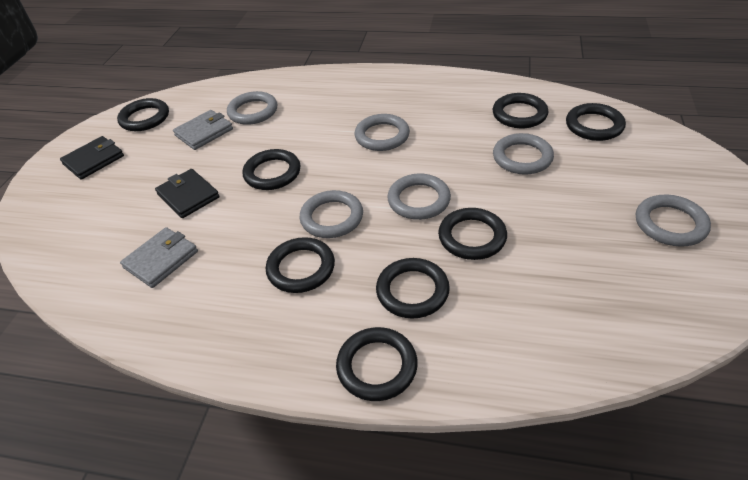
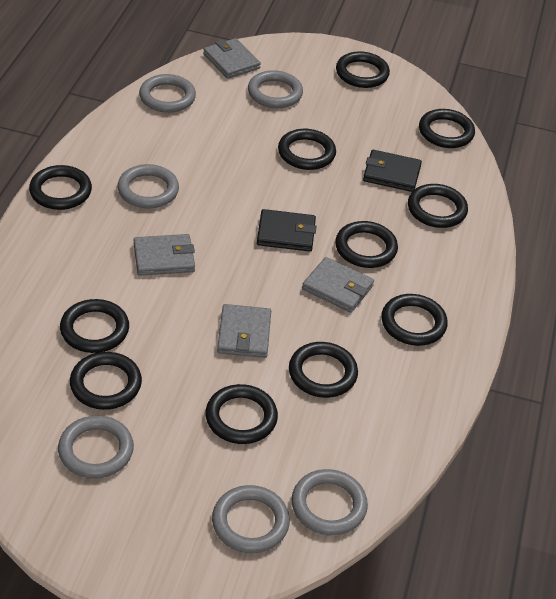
black ring: [117,98,169,131] [242,149,300,190] [266,237,335,293] [336,327,418,401] [376,258,450,318] [438,208,507,260] [493,93,548,128] [566,103,626,141] = 8 -> [29,165,92,210] [60,299,129,353] [70,352,142,410] [206,384,278,444] [278,129,336,170] [289,342,358,398] [335,221,398,268] [336,51,390,88] [381,294,448,346] [408,184,468,228] [419,109,475,148] = 11
grey wallet: [120,227,198,288] [173,110,233,150] = 2 -> [133,234,195,276] [203,38,261,79] [217,304,271,358] [302,257,374,313] = 4

